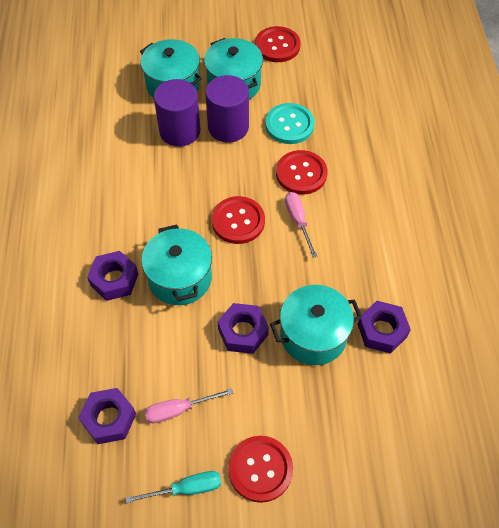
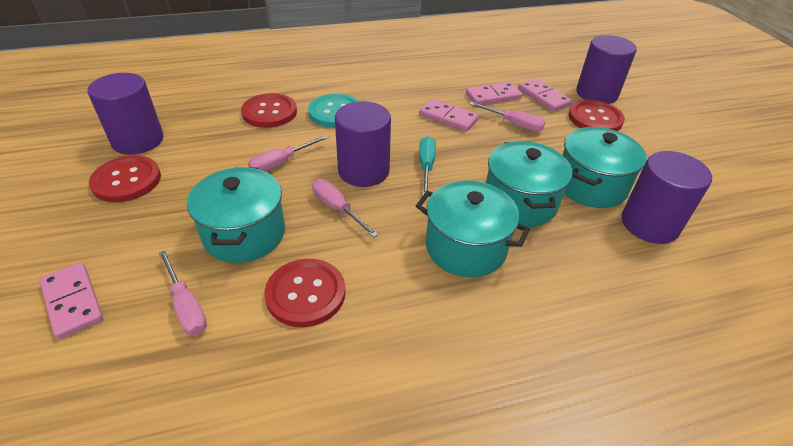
pink domino: none = 0 -> [40,262,103,339] [419,99,479,132] [466,82,522,105] [518,78,572,111] = 4
pink screwdriver: [144,388,233,423] [285,192,317,258] = 2 -> [159,250,207,336] [248,135,328,172] [312,179,379,238] [470,102,545,132] = 4
purple cylinder: [154,79,201,147] [205,75,249,143] = 2 -> [87,73,163,155] [335,101,391,187] [576,35,637,104] [622,151,712,244] = 4
purple nut: [78,388,136,444] [87,251,138,301] [217,303,269,354] [357,301,411,354] = 4 -> none = 0

